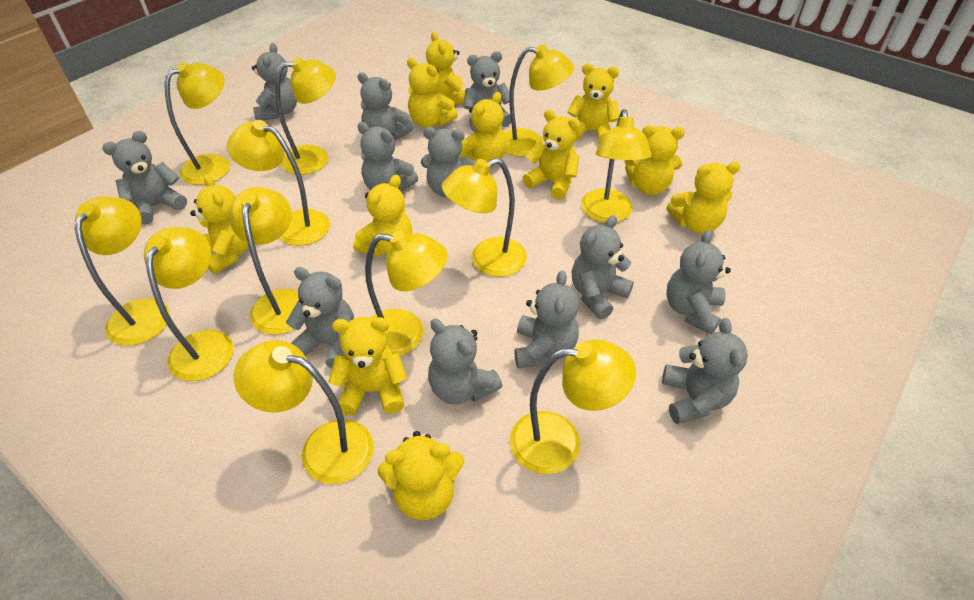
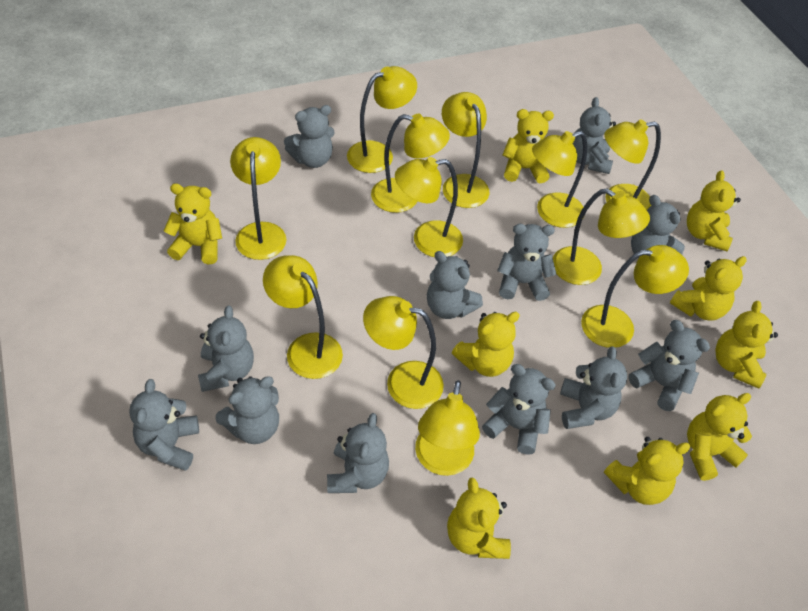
yellow teddy bear: [190,175,249,274] [328,317,407,416] [353,175,412,257] [378,431,465,520] [407,58,458,127] [426,32,465,104] [458,92,507,165] [523,109,581,200] [567,63,619,143] [624,125,685,195] [666,162,741,234] = 11 -> [164,183,222,264] [447,477,511,559] [452,312,520,377] [503,109,554,183] [604,437,690,505] [670,256,747,321] [687,170,741,251] [687,393,752,481] [715,301,778,389] = 9

